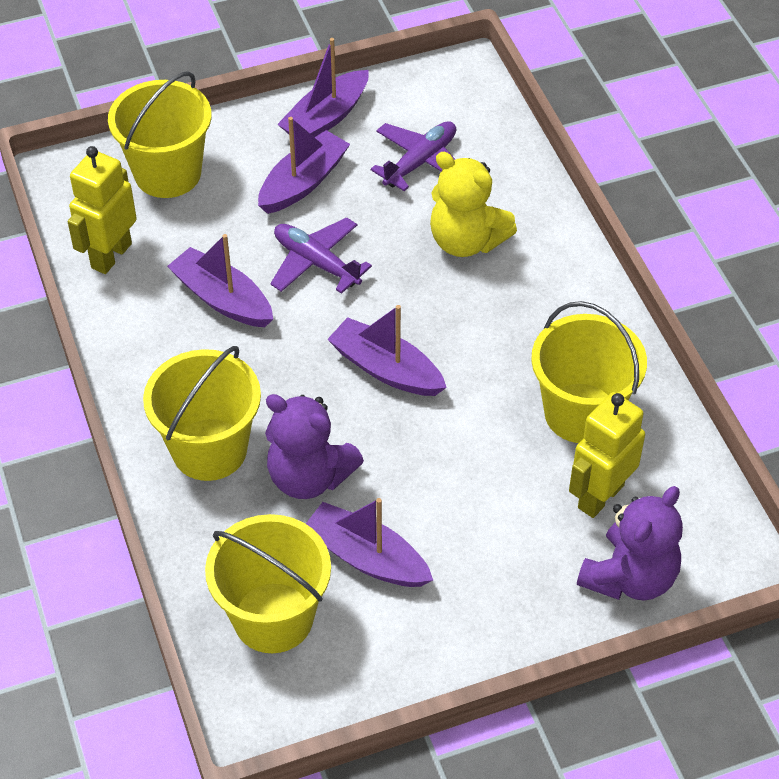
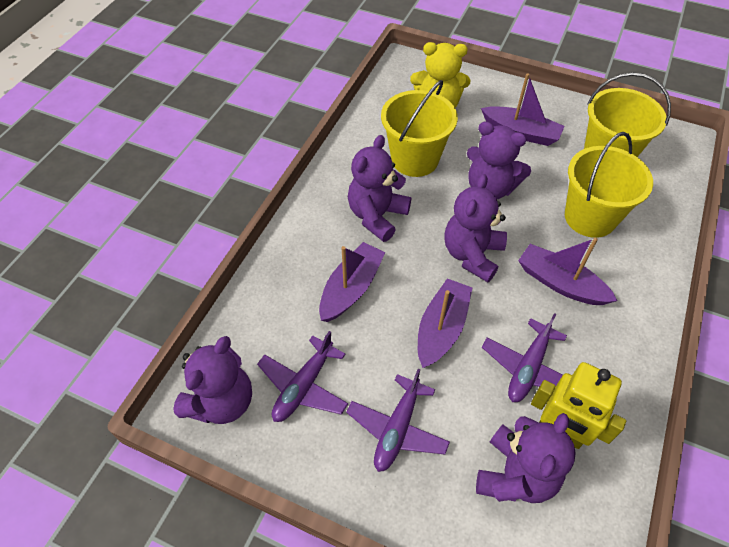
purple boat: [167,234,273,327] [258,117,350,214] [277,38,369,137] [306,498,433,587] [327,305,447,396] = 5 -> [319,242,386,322] [418,278,472,368] [481,73,565,146] [518,238,618,305] = 4
purple plane: [270,217,372,294] [371,121,456,191] = 2 -> [257,331,348,422] [346,369,450,472] [482,313,567,402] = 3
purple teddy bear: [265,394,364,499] [577,486,683,600] = 2 -> [173,336,252,424] [348,135,411,242] [444,174,507,282] [467,121,531,199] [476,413,576,503] = 5
yellow bucket: [108,71,212,198] [143,346,261,481] [205,514,331,653] [531,301,647,443] = 4 -> [381,80,458,177] [565,132,653,238] [584,72,671,157] = 3
yellow robot: [68,146,137,274] [569,392,645,518] = 2 -> [531,362,626,449] = 1

